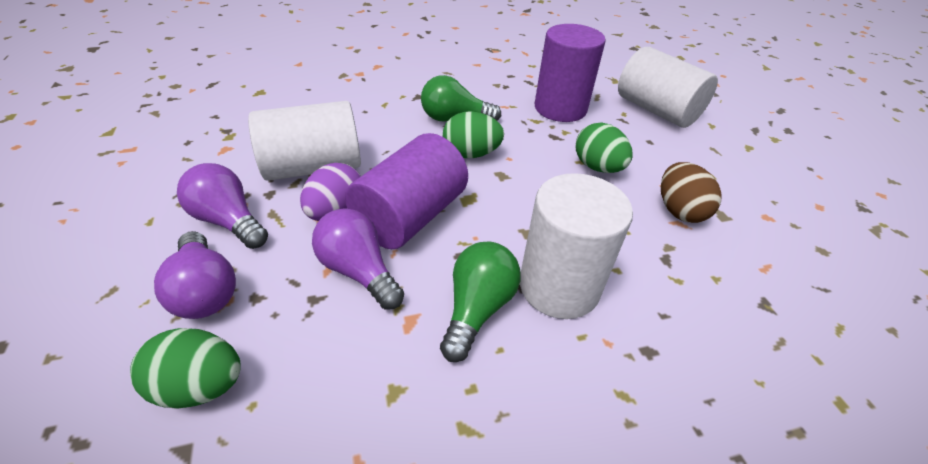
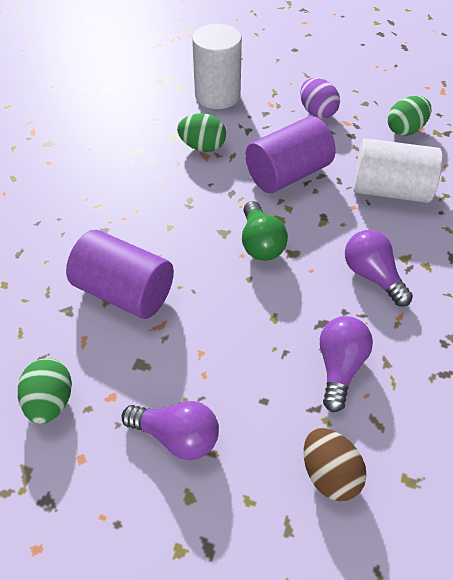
green light bulb: [421,75,501,122] [440,242,521,362] = 2 -> [242,201,288,261] = 1
white cylinder: [248,101,361,181] [520,173,633,319] [618,47,718,128] = 3 -> [192,24,242,109] [353,138,443,203] = 2

